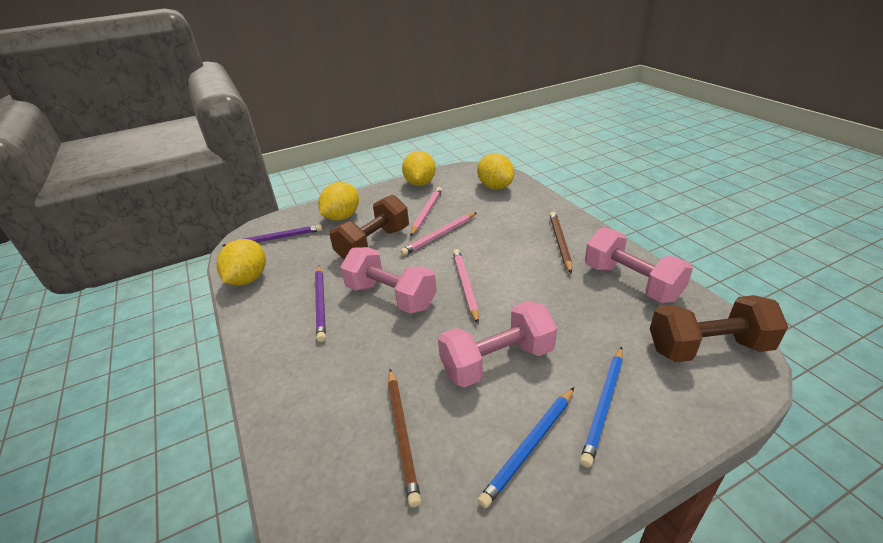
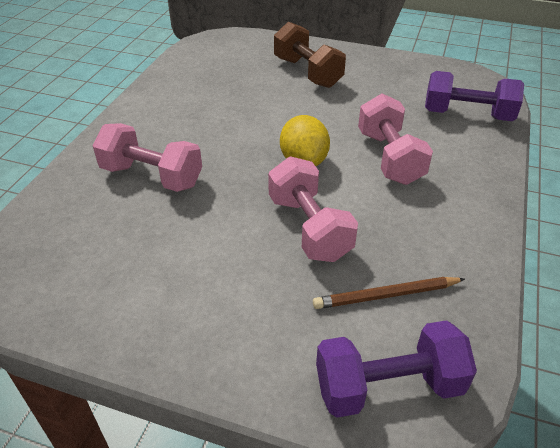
blue pencil: [477,387,574,509] [580,346,623,468] = 2 -> none = 0
brown dumbbell: [329,194,409,260] [650,295,788,362] = 2 -> [274,22,346,88] = 1
brown pencil: [388,369,421,507] [550,212,572,273] = 2 -> [313,277,465,309] = 1
pink pencil: [400,212,477,256] [410,187,442,236] [453,249,479,324] = 3 -> none = 0
purple dumbbell: none = 0 -> [316,320,477,418] [425,71,524,121] = 2
purple pencil: [222,224,322,246] [315,265,326,342] = 2 -> none = 0
yellow lemon: [216,239,266,285] [318,182,359,221] [402,151,436,186] [477,153,514,189] = 4 -> [280,115,330,166] = 1

